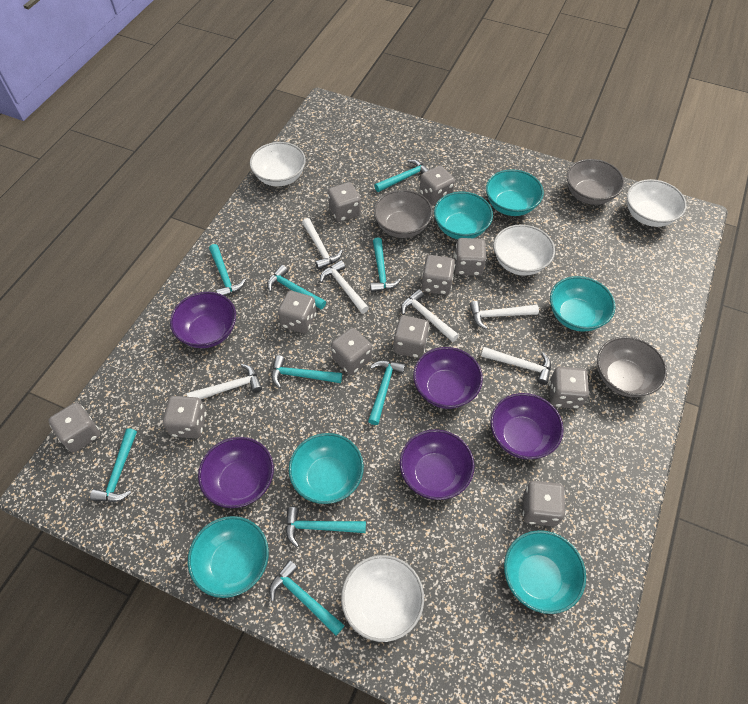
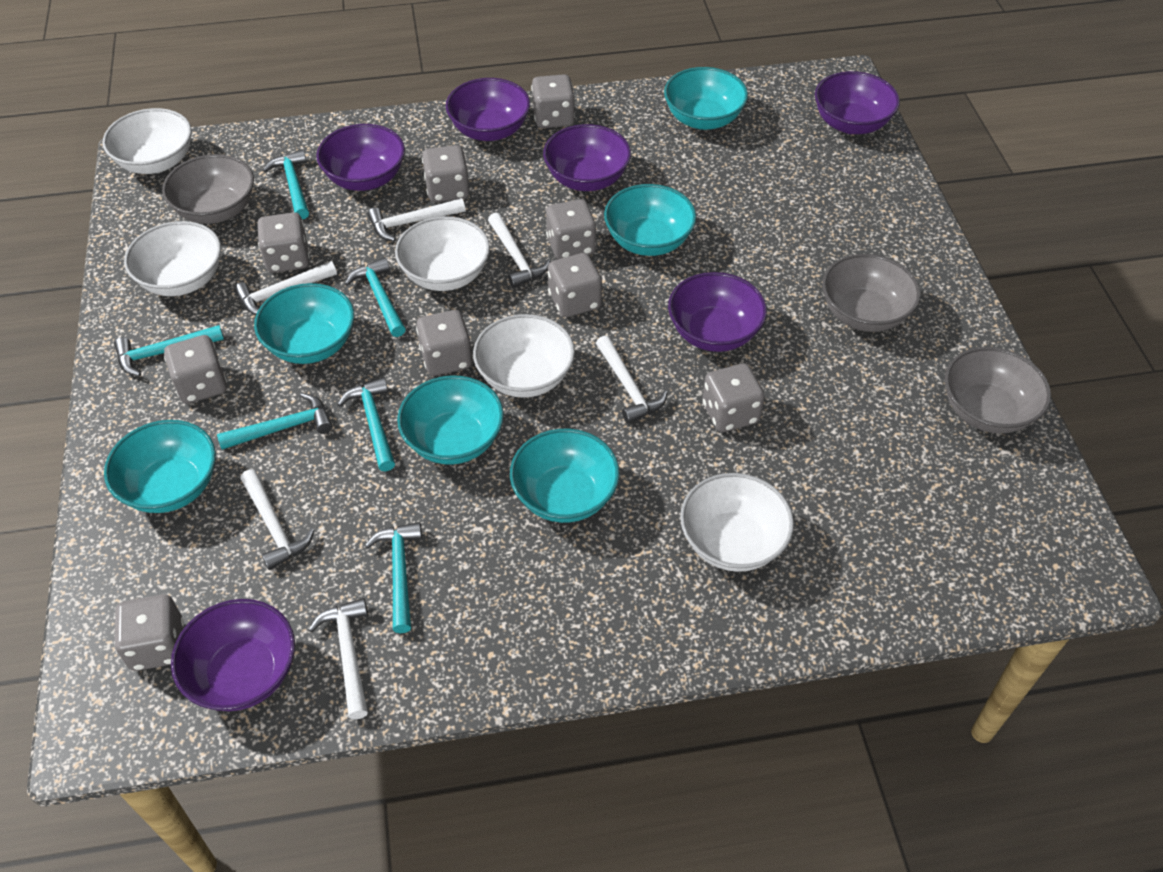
grey dice: [48,403,100,452] [163,396,206,438] [278,291,316,333] [328,182,361,222] [331,328,372,375] [393,316,430,358] [420,166,455,206] [422,255,455,295] [454,238,486,276] [523,481,565,526] [549,367,589,409] = 11 -> [114,594,184,671] [164,335,227,404] [257,212,310,273] [416,310,473,376] [422,145,470,203] [531,74,575,128] [546,199,597,259] [548,253,602,317] [702,363,765,432] = 9
purple bowl: [170,292,236,348] [198,437,274,508] [400,429,475,500] [413,347,483,409] [491,393,564,459] = 5 -> [171,599,295,711] [316,124,405,191] [446,78,530,141] [543,124,631,191] [668,272,767,352] [815,71,900,134] = 6
turquoise hammer: [90,428,137,502] [209,244,246,296] [267,265,326,309] [269,560,344,635] [272,355,342,388] [286,507,366,547] [368,361,405,425] [370,237,401,292] [374,160,429,192] = 9 -> [114,325,224,376] [217,393,333,450] [263,150,309,219] [337,377,395,471] [345,257,406,337] [365,522,422,633] = 6
white bowl: [250,142,306,186] [341,555,424,642] [494,224,555,276] [627,179,687,227] = 4 -> [103,108,191,174] [124,221,221,296] [395,216,490,291] [473,314,575,398] [680,473,794,572] = 5

